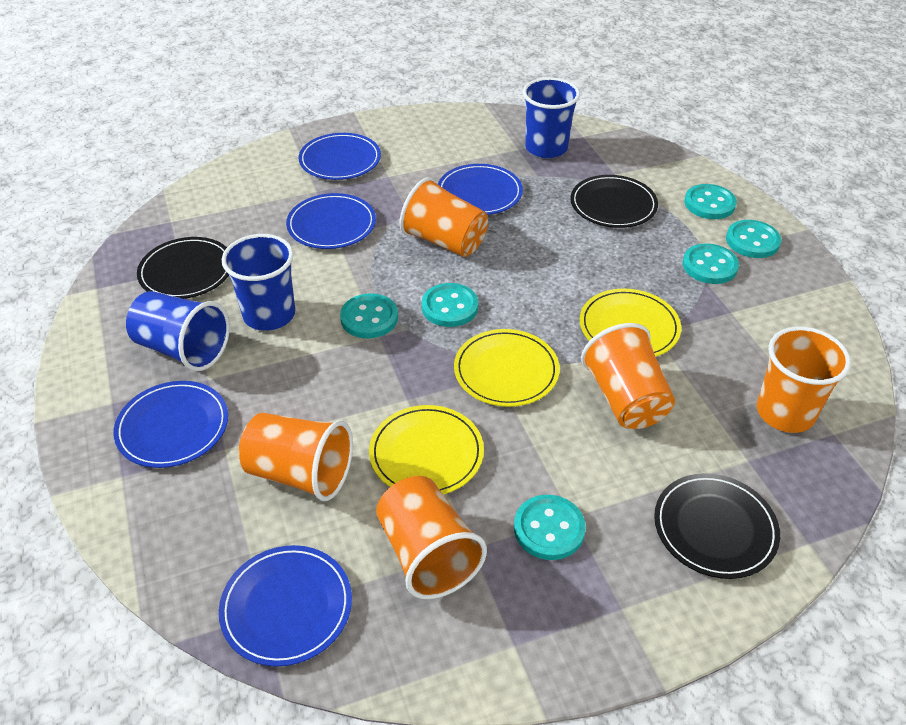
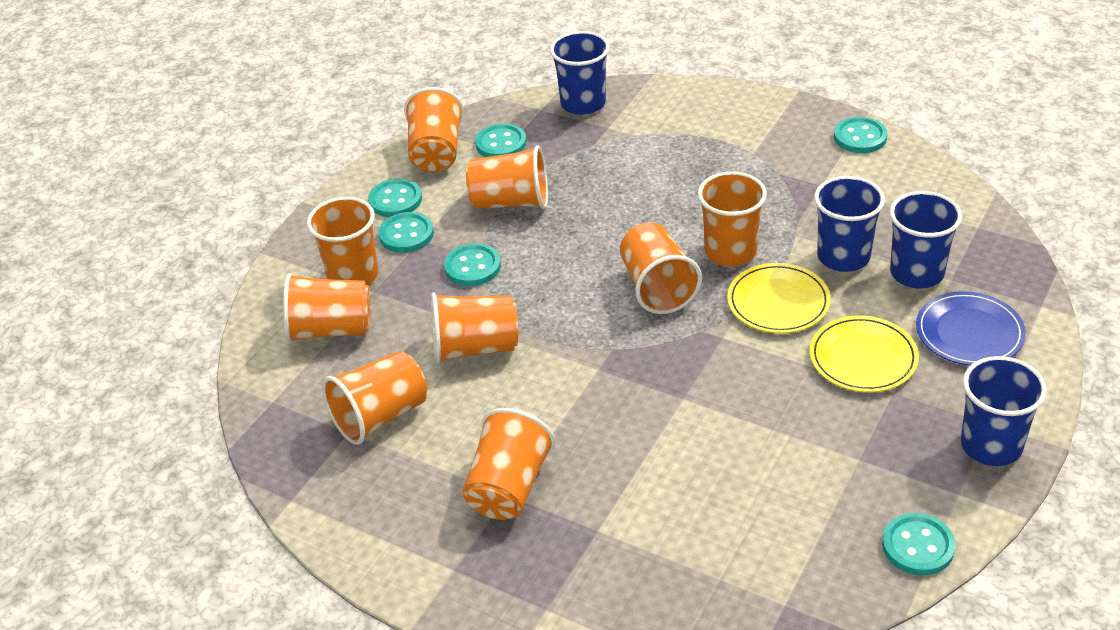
black plate: [137,237,229,299] [570,175,658,228] [654,473,780,579] = 3 -> none = 0
blue cup: [126,291,230,371] [222,234,295,331] [523,77,580,158] = 3 -> [550,31,610,115] [814,176,885,272] [890,191,962,288] [961,356,1047,466] = 4
blue plate: [114,381,228,468] [219,545,352,666] [286,193,376,249] [298,133,381,180] [438,164,523,215] = 5 -> [916,291,1026,366] = 1
orange cup: [239,413,353,501] [376,476,487,599] [400,177,488,257] [581,323,675,429] [757,327,851,433] = 5 -> [283,273,371,343] [307,197,378,285] [322,351,427,445] [404,87,464,172] [431,292,518,364] [462,408,555,520] [466,145,548,209] [620,222,702,314] [698,171,767,266] = 9
yellow plate: [369,405,484,495] [454,329,560,407] [580,289,681,357] = 3 -> [727,263,831,333] [809,316,919,392] = 2

